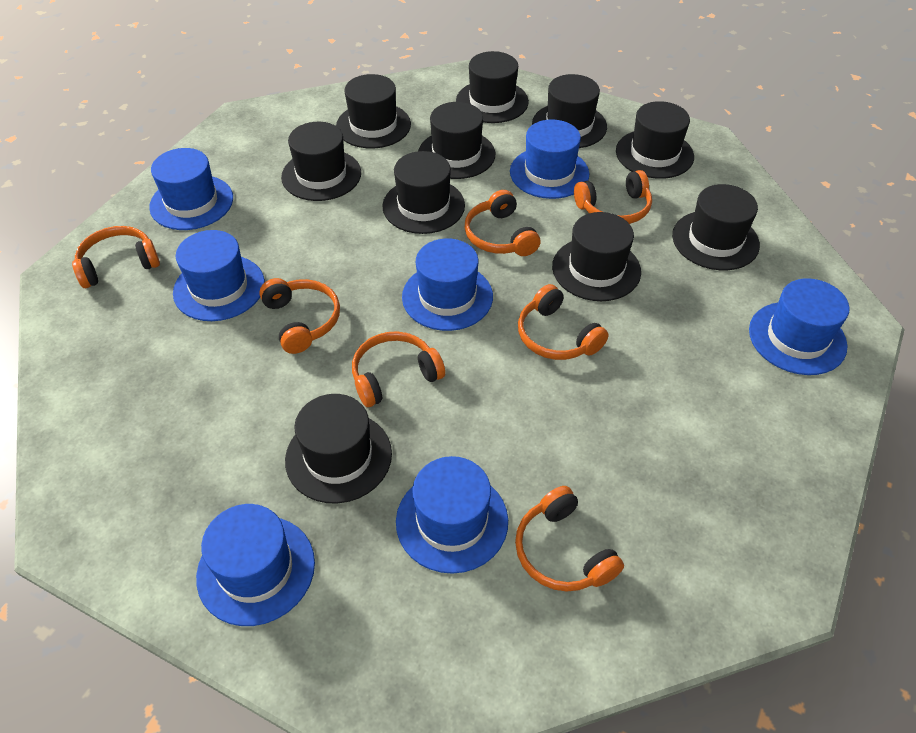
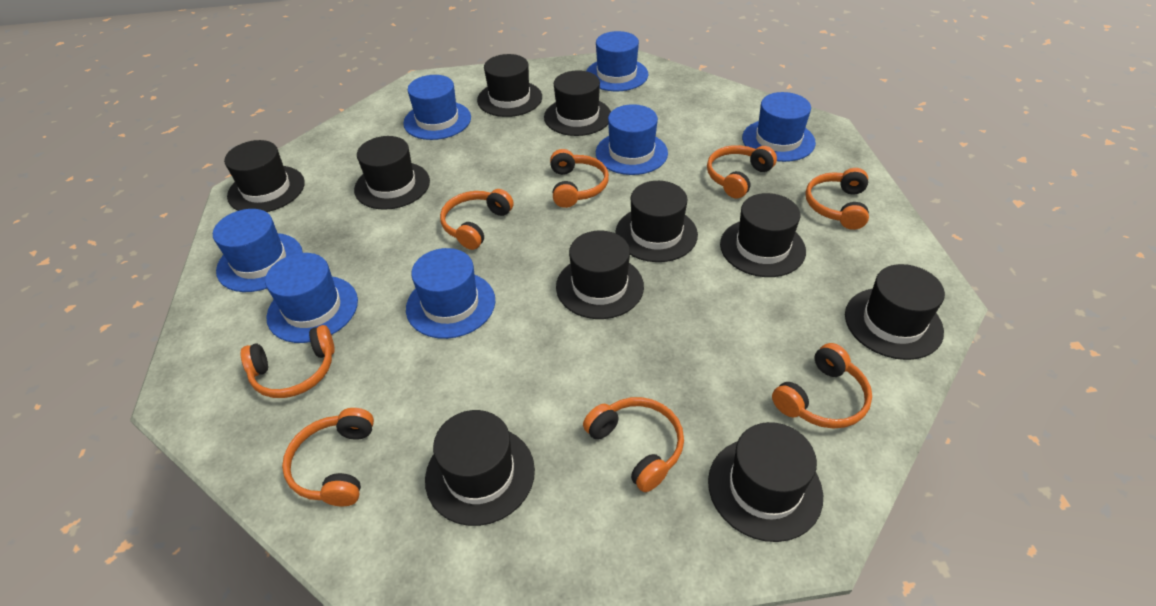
orange headphones: [72,226,160,288] [259,278,340,354] [352,331,445,407] [465,190,540,256] [515,486,624,592] [518,284,609,360] [574,170,652,224] = 7 -> [241,325,335,398] [282,408,374,506] [440,189,514,250] [550,149,609,208] [583,397,684,492] [707,145,777,199] [772,343,872,428] [805,168,869,230] = 8

